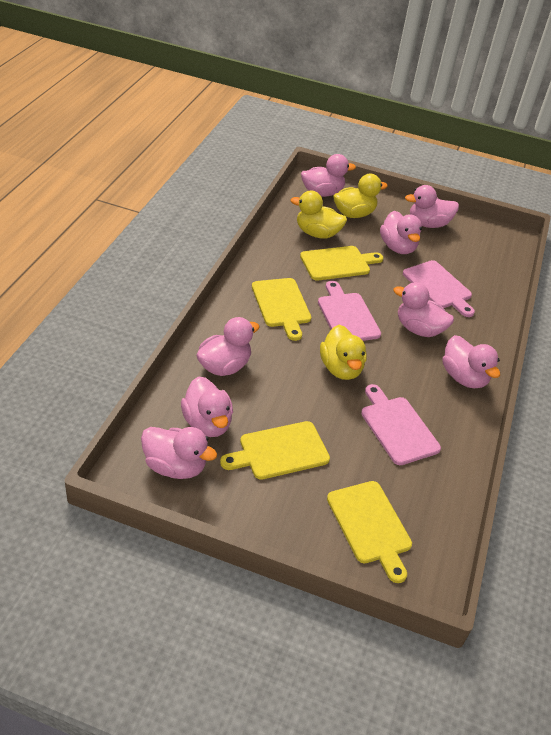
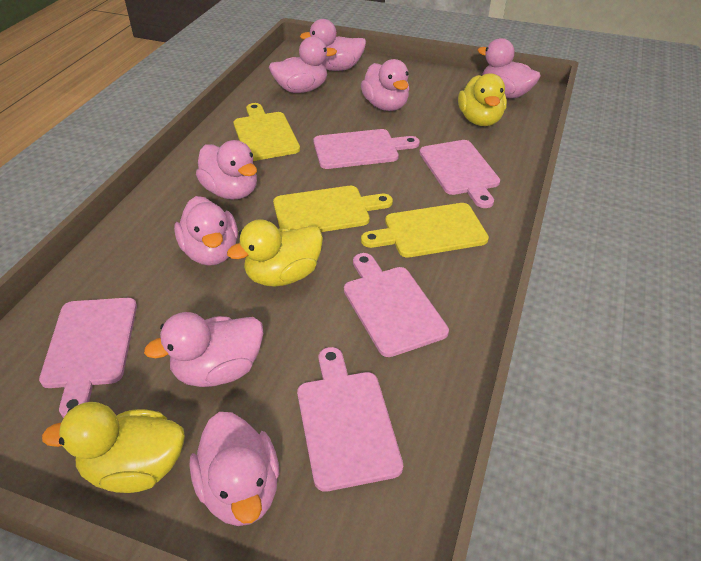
pink cutting board: [318,281,381,341] [361,384,441,465] [403,260,475,317] = 3 -> [39,298,137,418] [297,347,403,492] [313,129,420,169] [344,253,449,357] [419,140,500,208] = 5
yellow cutting board: [220,421,330,480] [252,278,311,341] [300,246,383,281] [327,481,412,583] = 4 -> [234,103,300,161] [273,186,393,232] [361,203,489,258] = 3

